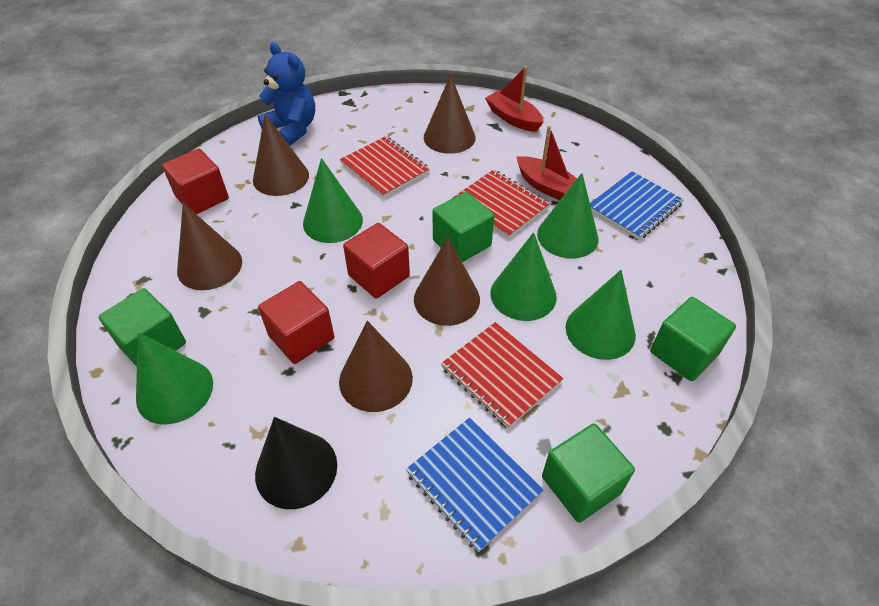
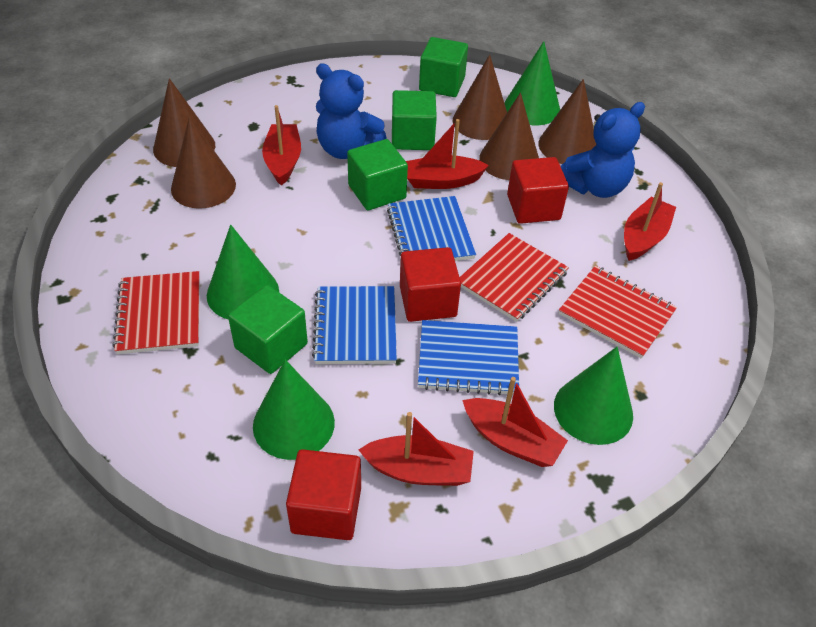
black cone: [255,417,337,509] = 1 -> none = 0
blue notebook: [406,418,544,552] [590,171,684,240] = 2 -> [312,286,397,364] [387,196,476,261] [418,320,519,395] = 3
blue teddy bear: [258,42,315,146] = 1 -> [316,63,386,159] [561,102,645,198] = 2
green cone: [136,333,213,424] [303,158,363,243] [491,232,557,321] [537,173,599,259] [566,270,636,360] = 5 -> [207,225,279,319] [253,360,335,460] [504,41,560,125] [554,347,633,445] = 4
red boat: [485,66,544,132] [517,126,577,200] = 2 -> [262,105,301,186] [359,412,474,486] [406,119,489,189] [462,377,568,467] [624,182,676,261] = 5

